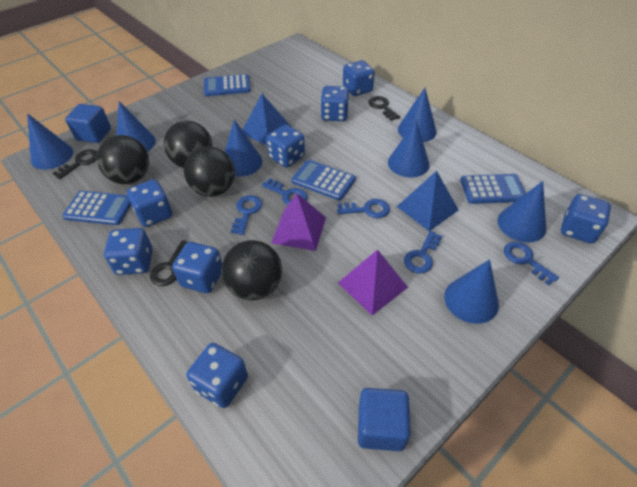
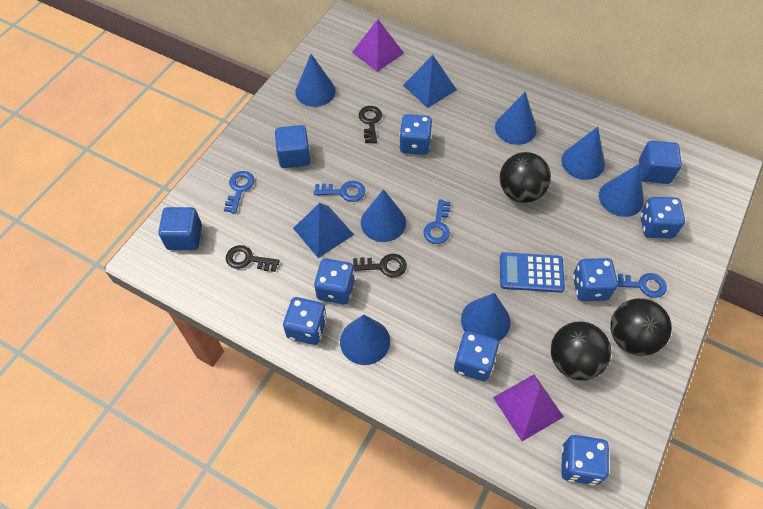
black ball: [97,135,149,184] [164,121,212,168] [184,146,235,197] [221,240,282,300] = 4 -> [500,152,551,203] [551,321,612,381] [610,298,672,356] = 3
blue calculator: [62,191,132,225] [204,74,251,96] [291,160,356,200] [460,174,526,204] = 4 -> [500,252,565,293] = 1
blue cube: [65,104,111,143] [358,388,410,451] = 2 -> [158,207,202,250] [275,125,310,168] [639,141,682,184] = 3
blue dice: [104,228,153,275] [127,179,172,227] [172,242,222,293] [187,343,248,408] [266,124,305,168] [321,86,349,121] [343,60,375,96] [561,194,611,244] = 8 -> [283,297,327,345] [314,258,355,304] [399,114,432,155] [454,331,499,381] [561,435,609,486] [573,258,618,301] [640,197,685,238] = 7
blue key: [231,195,262,235] [262,178,307,205] [337,199,390,218] [404,231,442,273] [504,242,559,285] = 5 -> [224,171,255,214] [314,181,365,202] [424,199,451,244] [618,273,667,298] = 4

